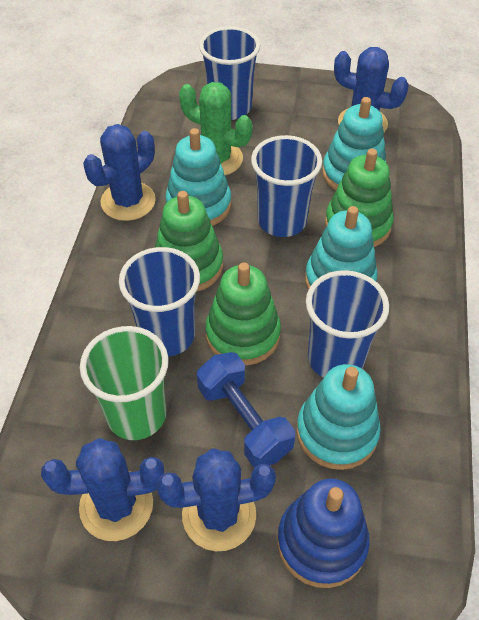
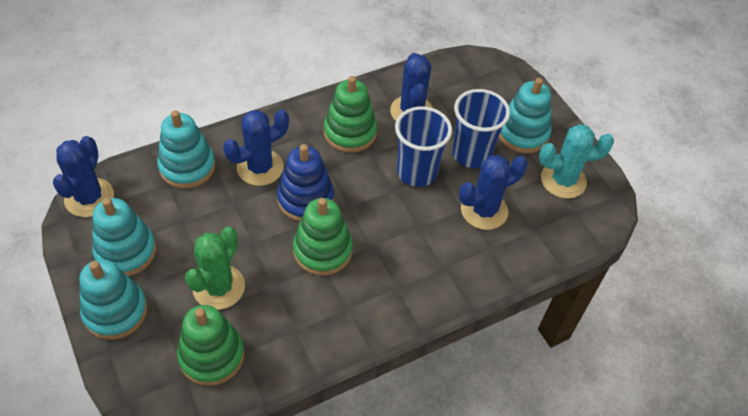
blue cup: [119,247,200,357] [199,26,260,120] [251,135,322,237] [306,270,389,378] = 4 -> [395,106,452,187] [452,89,510,168] = 2
blue dumbbell: [197,352,295,468] = 1 -> none = 0
green cup: [80,326,169,440] = 1 -> none = 0
turquoise cactus: none = 0 -> [539,124,614,199] = 1

